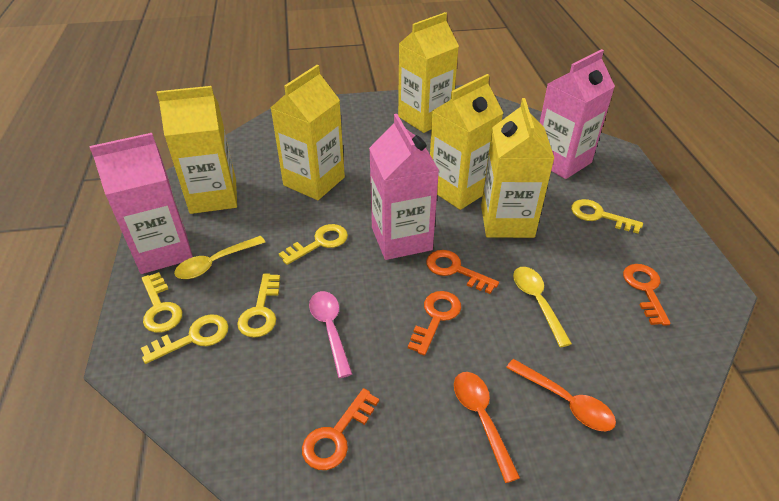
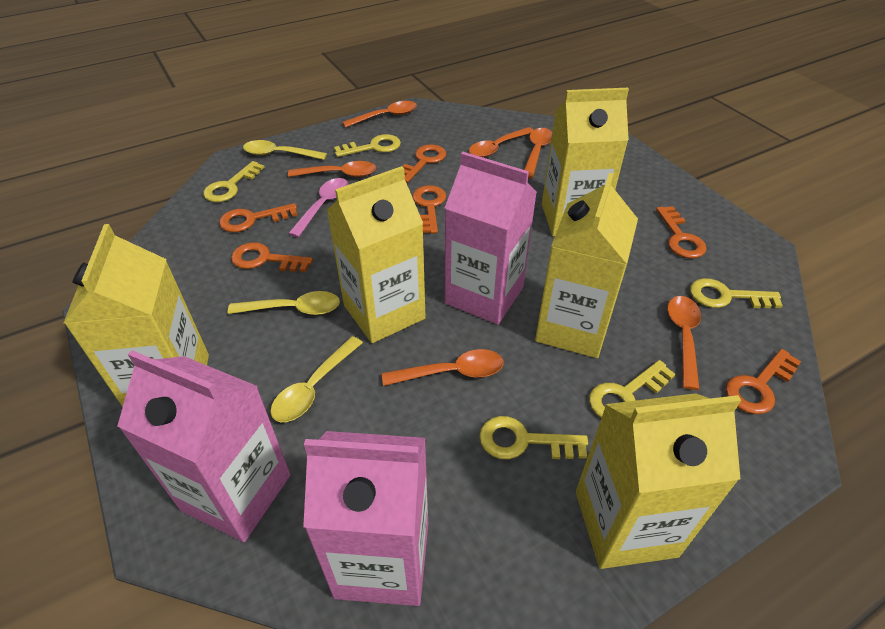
orange key: [302,388,379,470] [408,291,461,356] [426,250,499,294] [623,264,671,326] = 4 -> [219,203,297,232] [231,242,313,272] [403,144,446,183] [412,185,446,234] [656,206,707,258] [726,349,801,414] = 6
orange spoon: [454,372,520,483] [506,359,616,431] = 2 -> [288,161,376,177] [342,101,417,128] [382,349,503,386] [469,127,533,157] [524,128,552,178] [667,296,701,390] = 6
yellow spoon: [174,236,265,279] [513,267,572,347] = 2 -> [228,291,340,315] [243,140,327,160] [271,336,363,422] = 3

